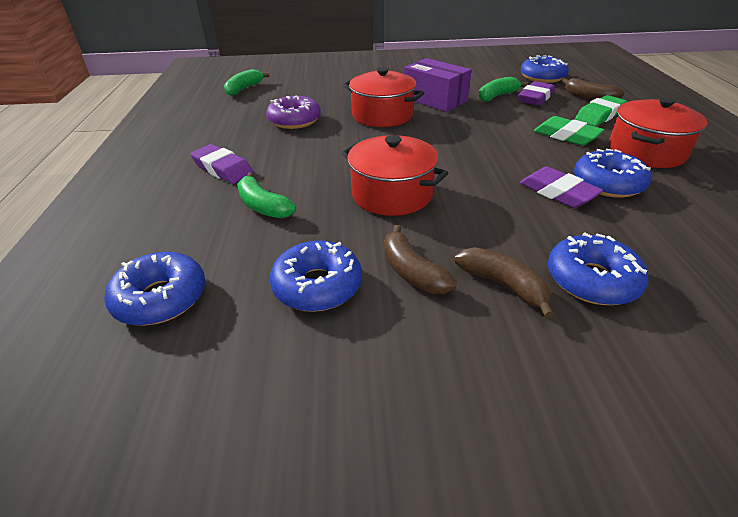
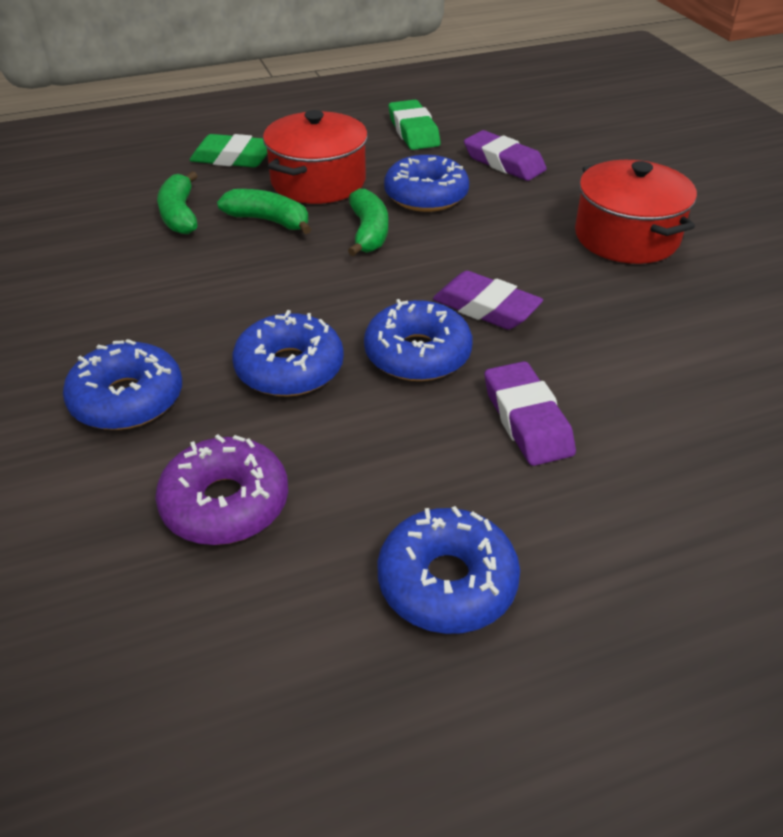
brown banana: [384,225,457,294] [454,247,554,318] [562,78,625,100] = 3 -> none = 0
purple box: [404,58,471,112] = 1 -> none = 0
red pot: [341,135,448,216] [343,67,424,127] [609,97,707,168] = 3 -> [263,110,368,204] [575,160,697,264] = 2

